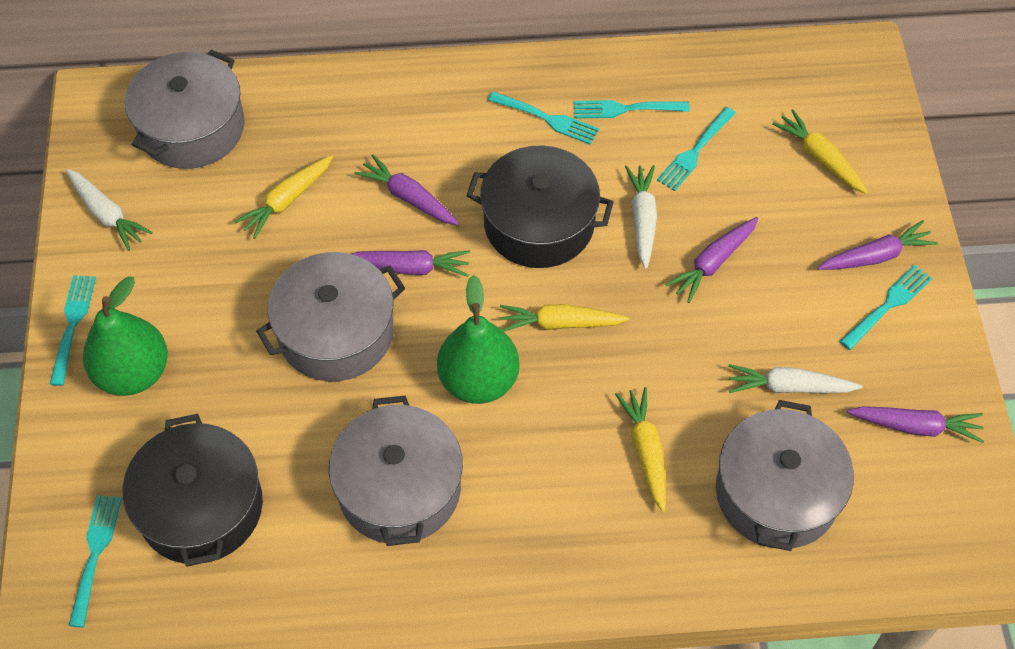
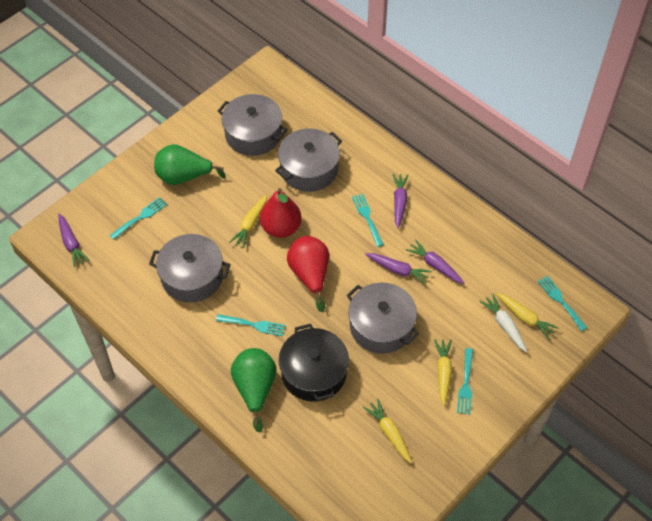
black pot: [123,414,263,567] [467,145,614,268] = 2 -> [279,324,349,401] = 1
purple carrot: [352,250,470,277] [354,154,459,225] [665,217,758,303] [817,220,938,270] [847,406,984,443] = 5 -> [58,214,90,267] [365,253,432,285] [393,174,408,228] [405,239,464,284] = 4
red pear: none = 0 -> [260,188,302,238] [287,236,329,312] = 2
turquoise fork: [50,275,96,386] [69,495,122,627] [488,91,599,145] [574,100,690,119] [657,107,736,191] [840,265,932,350] = 6 -> [110,197,167,240] [216,314,286,336] [352,194,384,247] [457,348,473,415] [538,276,587,331] = 5
white carrot: [66,169,153,251] [625,165,657,269] [728,364,862,393] = 3 -> [479,294,527,352] = 1

